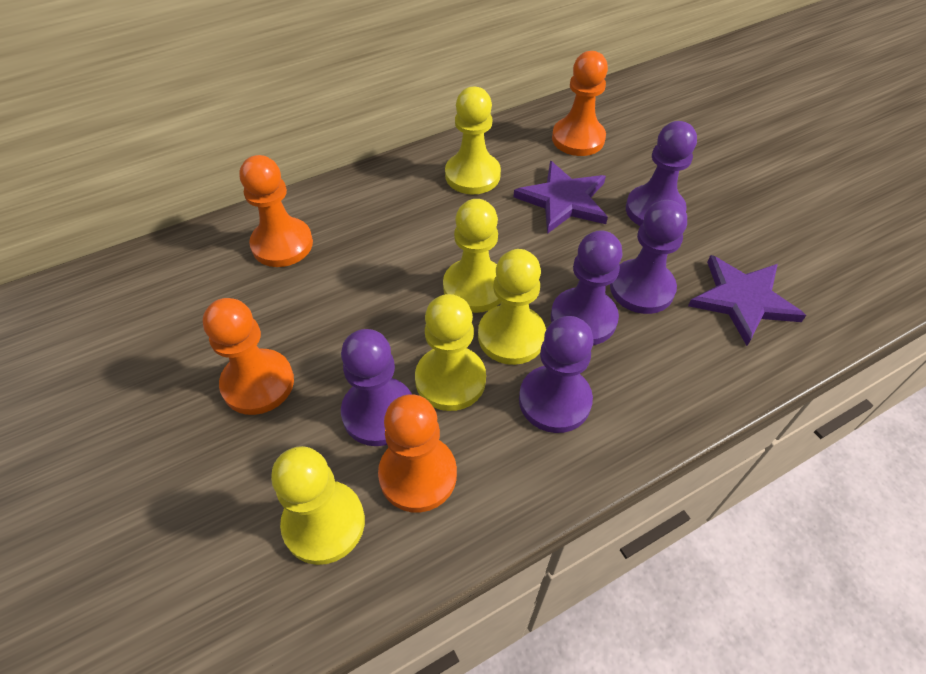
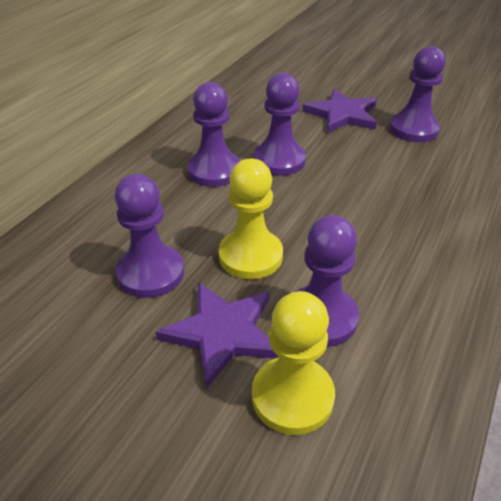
orange pawn: [203,298,294,415] [240,155,313,267] [378,394,457,513] [552,51,608,156] = 4 -> none = 0
yellow pawn: [271,446,365,565] [415,294,486,411] [443,199,501,313] [445,87,501,195] [478,249,546,365] = 5 -> [218,158,283,279] [252,291,335,435] = 2

